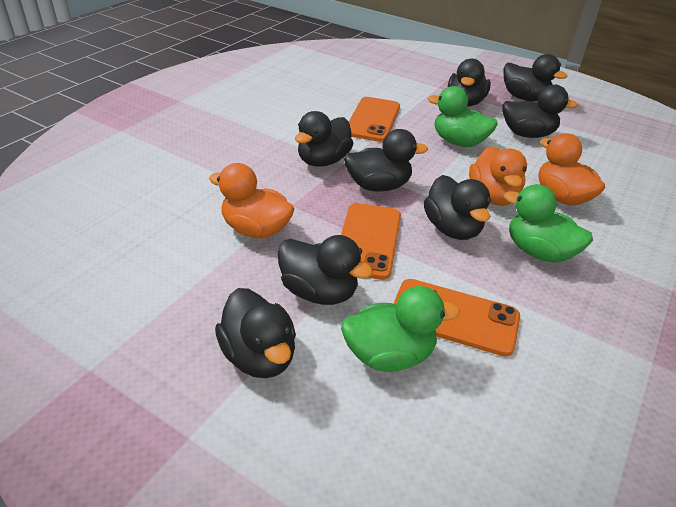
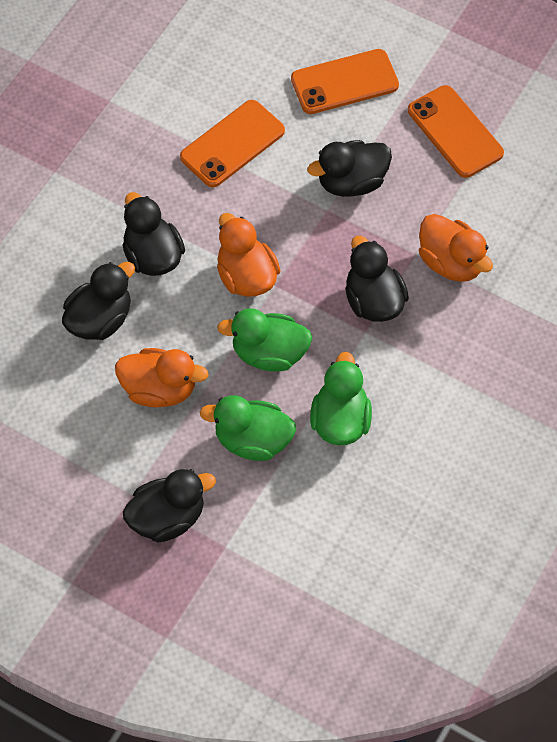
black duck: [215,288,296,378] [278,235,373,305] [295,111,354,167] [344,129,428,192] [424,175,491,240] [448,59,491,107] [502,85,578,138] [504,54,567,101] = 8 -> [62,262,135,340] [123,192,185,276] [123,469,216,542] [307,140,392,197] [345,236,409,322] = 5

